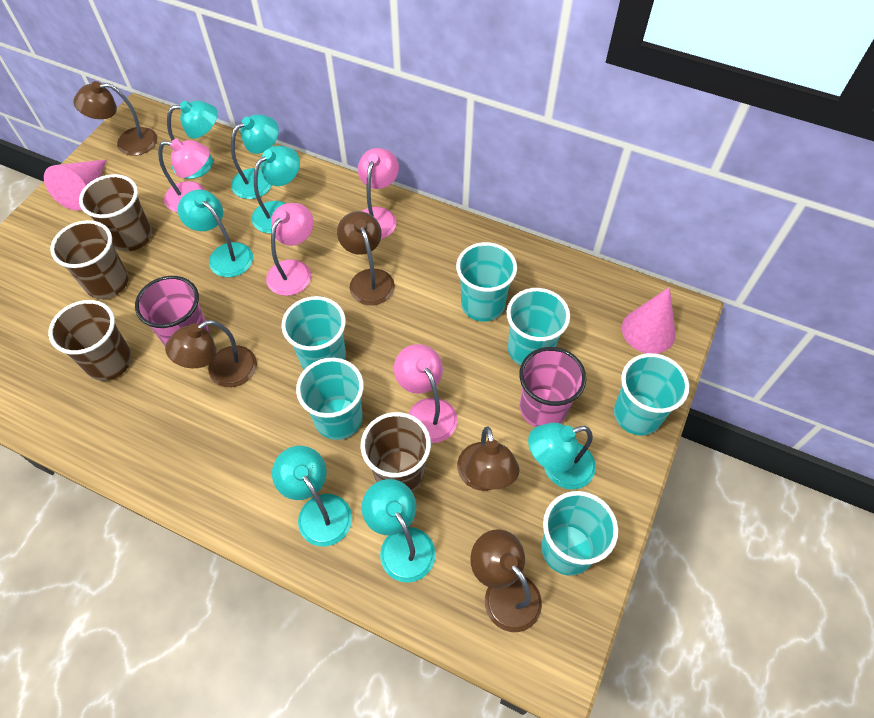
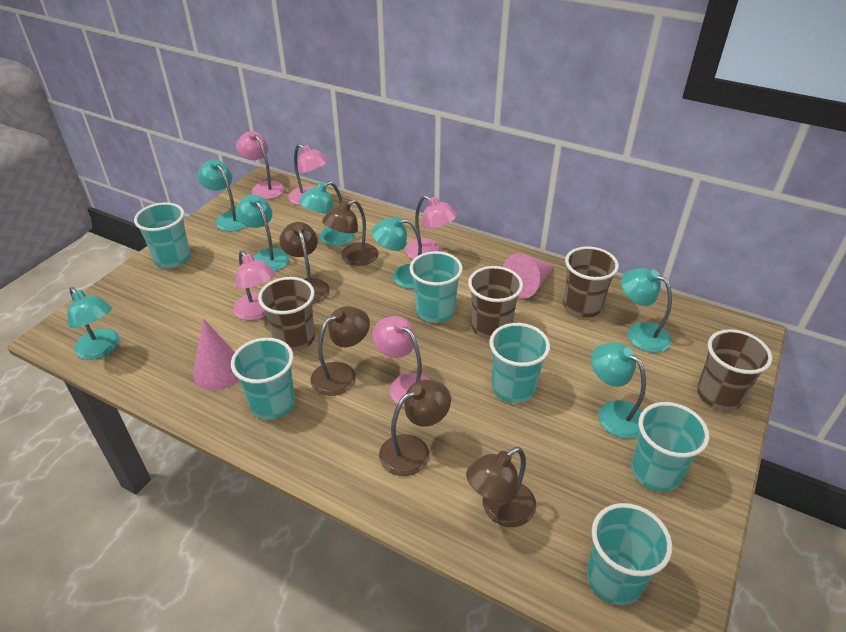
pink cup: [135,276,210,346] [519,347,586,427] = 2 -> none = 0
pink lamp: [158,139,210,213] [266,203,314,296] [358,148,399,239] [394,344,458,443] = 4 -> [233,251,275,320] [236,131,285,199] [288,144,329,205] [372,316,431,407] [405,195,457,259] = 5

